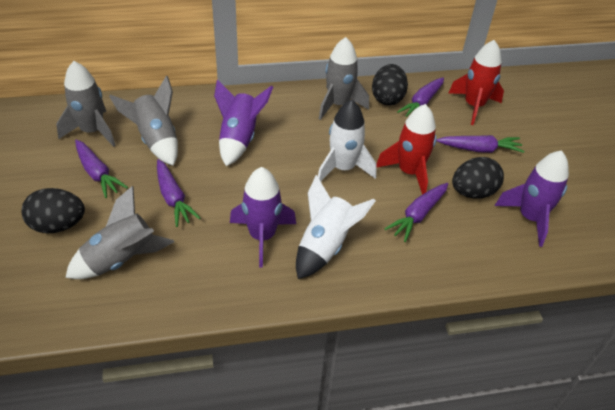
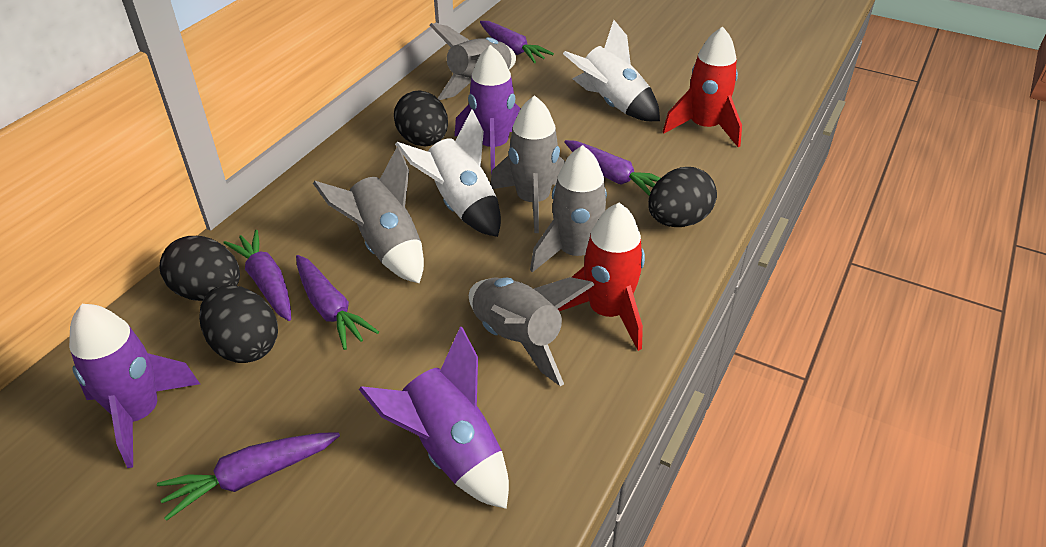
black egg: [22,188,85,233] [372,64,408,105] [452,157,504,199] = 3 -> [159,236,240,301] [199,285,278,363] [394,90,448,146] [648,167,717,227] = 4
grey rocket: [56,61,116,147] [65,186,174,279] [109,76,178,166] [319,37,369,120] = 4 -> [313,146,424,284] [429,23,516,100] [469,277,594,386] [490,95,565,233] [530,145,607,272] = 5

